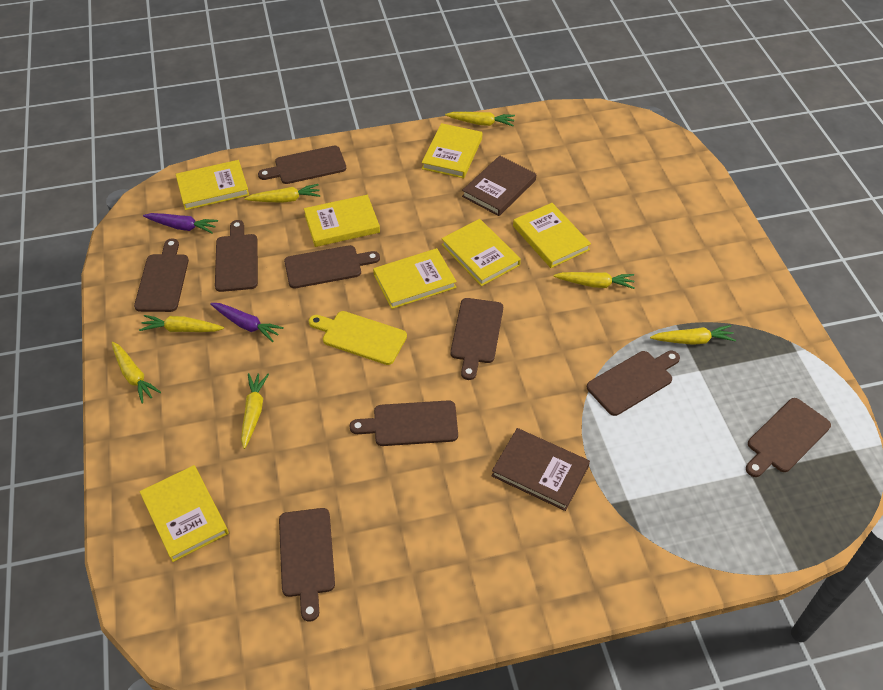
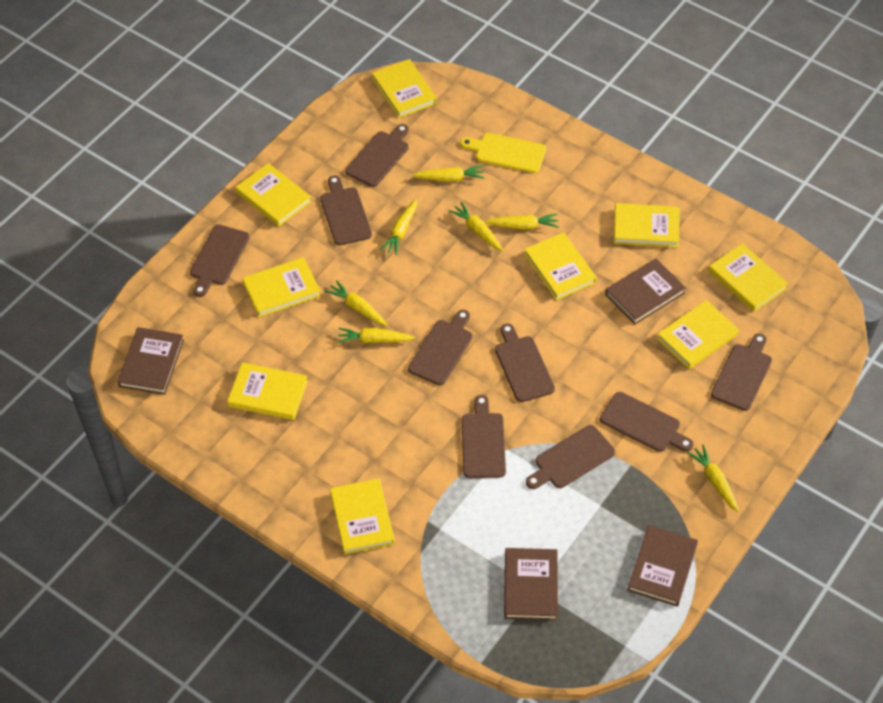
brown book: [462,156,536,216] [492,428,590,511] = 2 -> [117,327,184,395] [504,548,558,621] [605,259,686,325] [627,525,698,607] = 4
purple carrot: [143,213,218,233] [210,303,284,342] = 2 -> none = 0
yellow book: [139,465,229,562] [176,160,249,210] [304,195,380,247] [373,248,457,309] [422,123,482,178] [441,219,521,286] [513,203,591,268] = 7 -> [227,362,308,420] [236,163,311,227] [243,257,321,317] [330,478,395,555] [372,59,437,118] [524,232,597,300] [614,203,679,248] [657,300,739,369] [708,243,788,312] = 9

